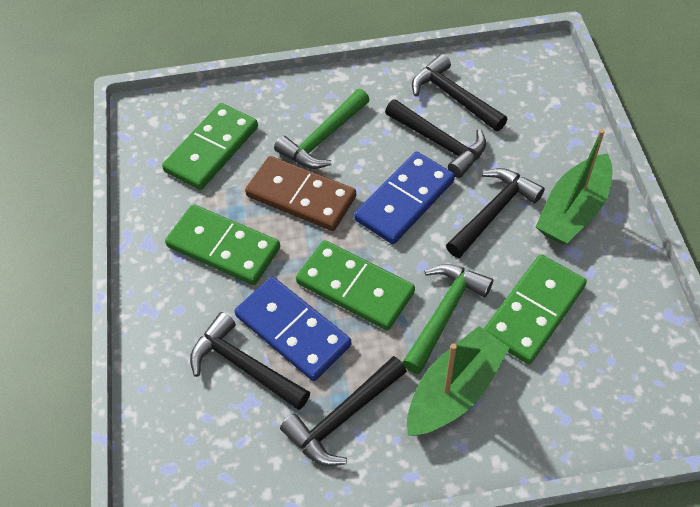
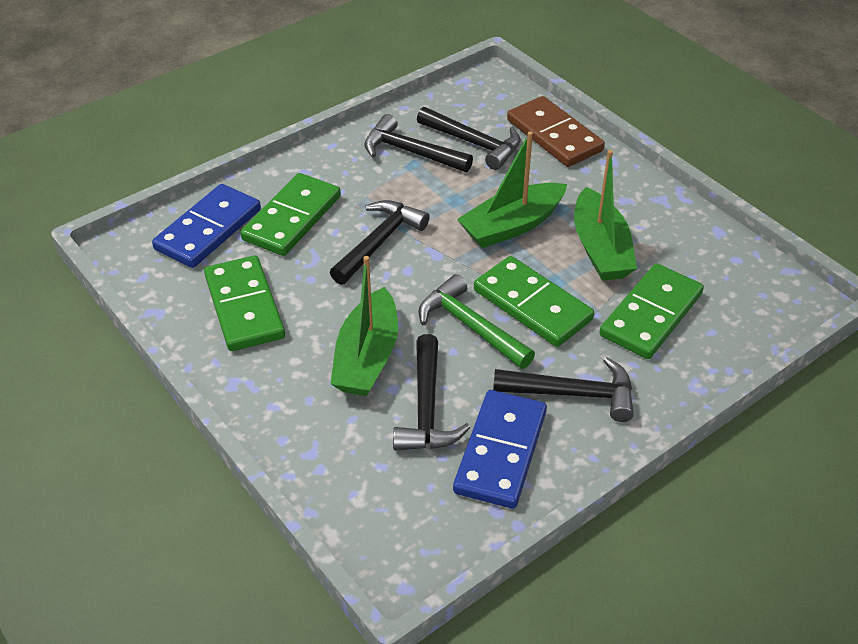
green boat: [407,326,510,436] [536,129,612,245] = 2 -> [331,256,398,396] [457,131,567,248] [574,150,637,281] = 3
green hammer: [274,89,370,169] [402,264,493,374] = 2 -> [418,274,535,369] = 1

